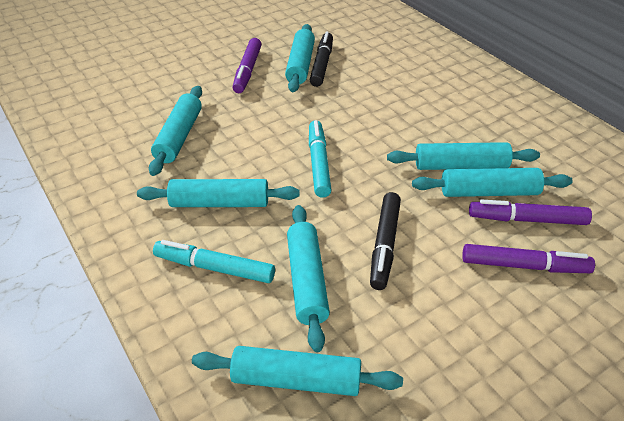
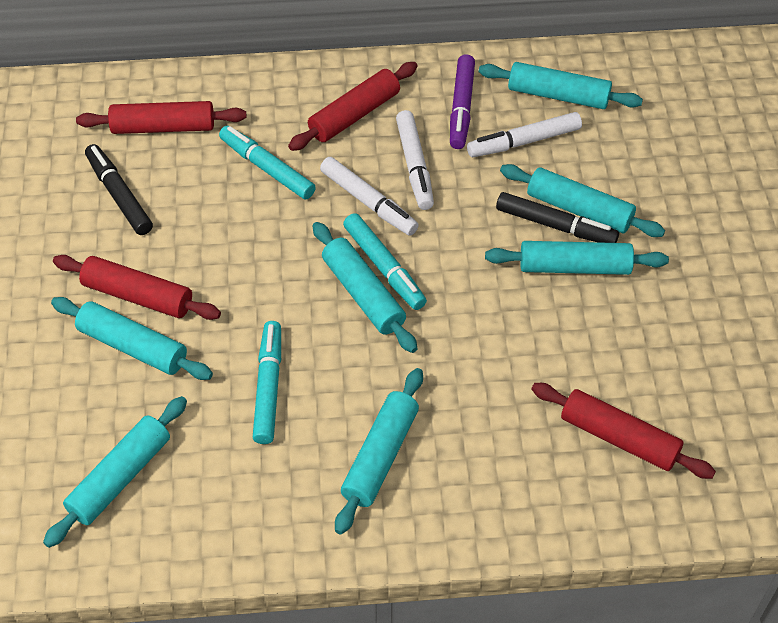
purple marker: [232,38,261,93] [462,244,595,273] [469,199,592,225] = 3 -> [450,54,475,149] = 1
red rolling pin: none = 0 -> [53,255,221,320] [76,101,246,134] [288,62,418,151] [531,383,716,479] = 4
turquoise marker: [153,240,275,283] [309,120,331,198] = 2 -> [219,126,316,200] [253,321,281,444] [343,213,427,310] = 3
white marker: none = 0 -> [320,157,419,236] [396,110,434,210] [467,112,582,157] = 3

